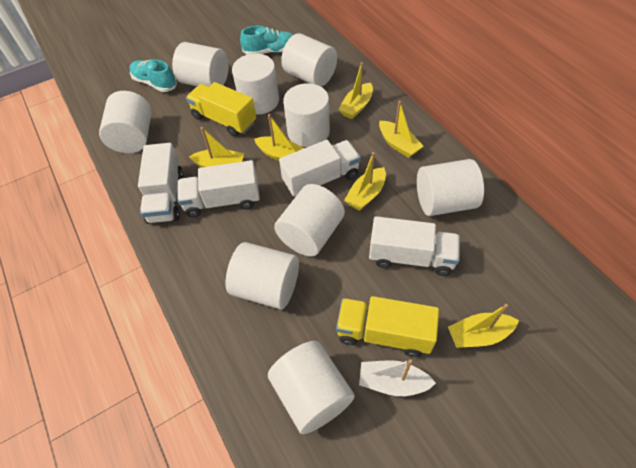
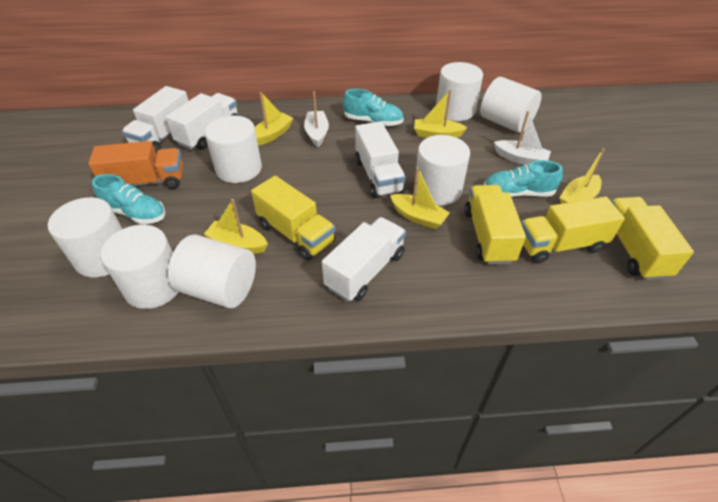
orange truck: none = 0 -> [88,141,183,189] = 1
turquoise shoe: [130,59,177,92] [240,26,293,55] = 2 -> [92,174,165,224] [343,89,404,126] [484,160,563,197] = 3
white boat: [359,359,436,396] = 1 -> [304,91,329,147] [494,111,551,165] = 2
white cylinder: [99,91,152,153] [172,42,228,86] [226,242,299,309] [232,54,279,115] [268,341,355,434] [274,184,345,257] [281,33,337,87] [283,83,330,147] [417,159,484,216] = 9 -> [48,197,122,278] [100,225,179,309] [168,234,256,308] [205,116,262,183] [416,135,470,205] [436,62,483,121] [480,77,542,133] = 7
yellow boat: [189,127,244,168] [254,114,304,161] [338,62,373,119] [344,152,386,211] [379,101,424,158] [448,304,519,348] = 6 -> [204,199,268,254] [255,92,293,145] [390,167,450,229] [414,89,468,138] [559,148,605,204] = 5
yellow truck: [186,82,256,137] [336,296,439,357] = 2 -> [251,176,335,260] [464,185,526,265] [521,197,625,263] [611,197,694,280] = 4

